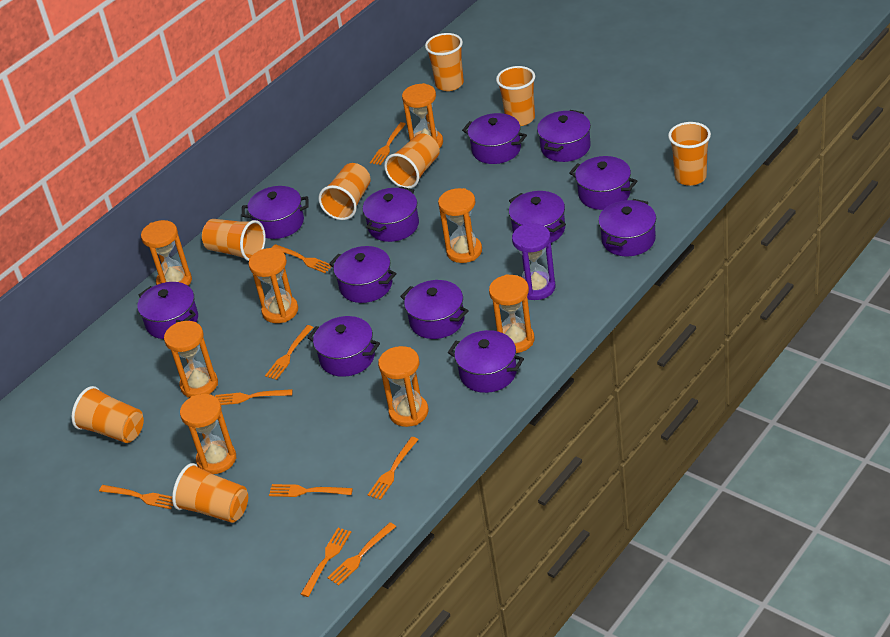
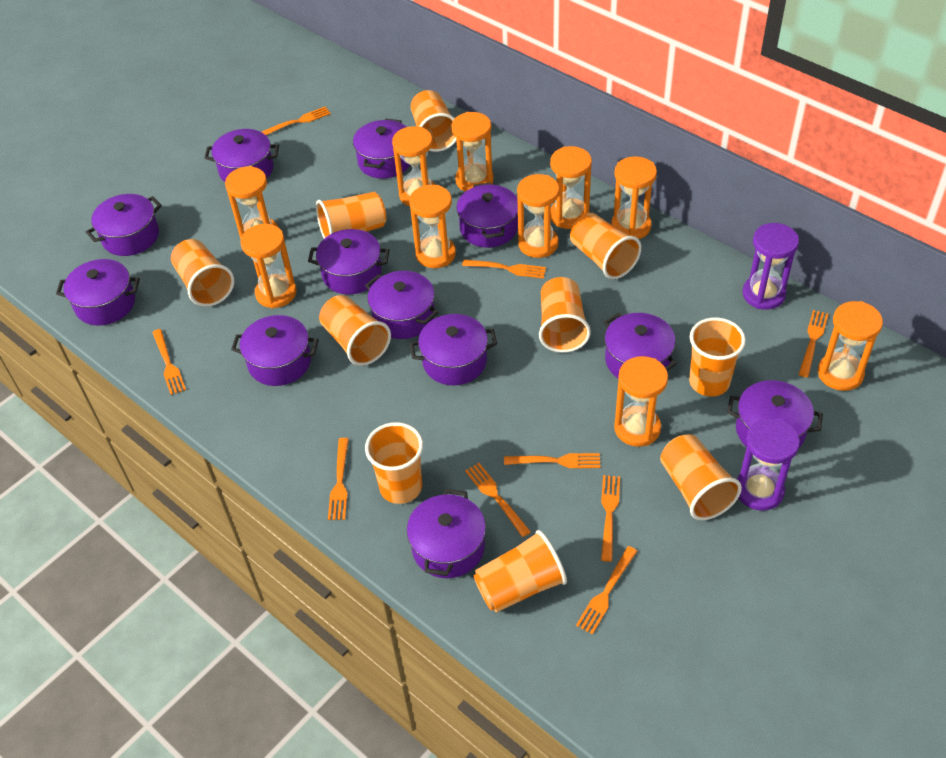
orange cup: [71,386,144,443] [172,463,248,523] [202,219,266,261] [318,163,371,220] [384,133,440,189] [425,33,464,91] [496,66,535,126] [668,122,711,186] = 8 -> [171,239,234,307] [316,192,386,238] [319,295,391,366] [365,422,423,504] [411,90,456,152] [474,530,567,613] [539,277,591,353] [570,213,641,279] [660,434,742,520] [689,317,746,396] = 10
orange hourglass: [141,220,192,286] [164,321,218,397] [180,394,236,474] [249,248,298,323] [378,346,428,427] [402,83,443,148] [438,188,482,263] [489,274,535,353] = 8 -> [225,166,279,239] [240,224,297,309] [392,126,435,207] [409,185,456,268] [451,112,494,192] [517,174,560,258] [550,146,592,229] [611,156,657,239] [614,356,668,447] [818,301,883,391] = 10
purple hourglass: [512,223,555,300] = 1 -> [737,418,800,510] [743,223,799,310] = 2

